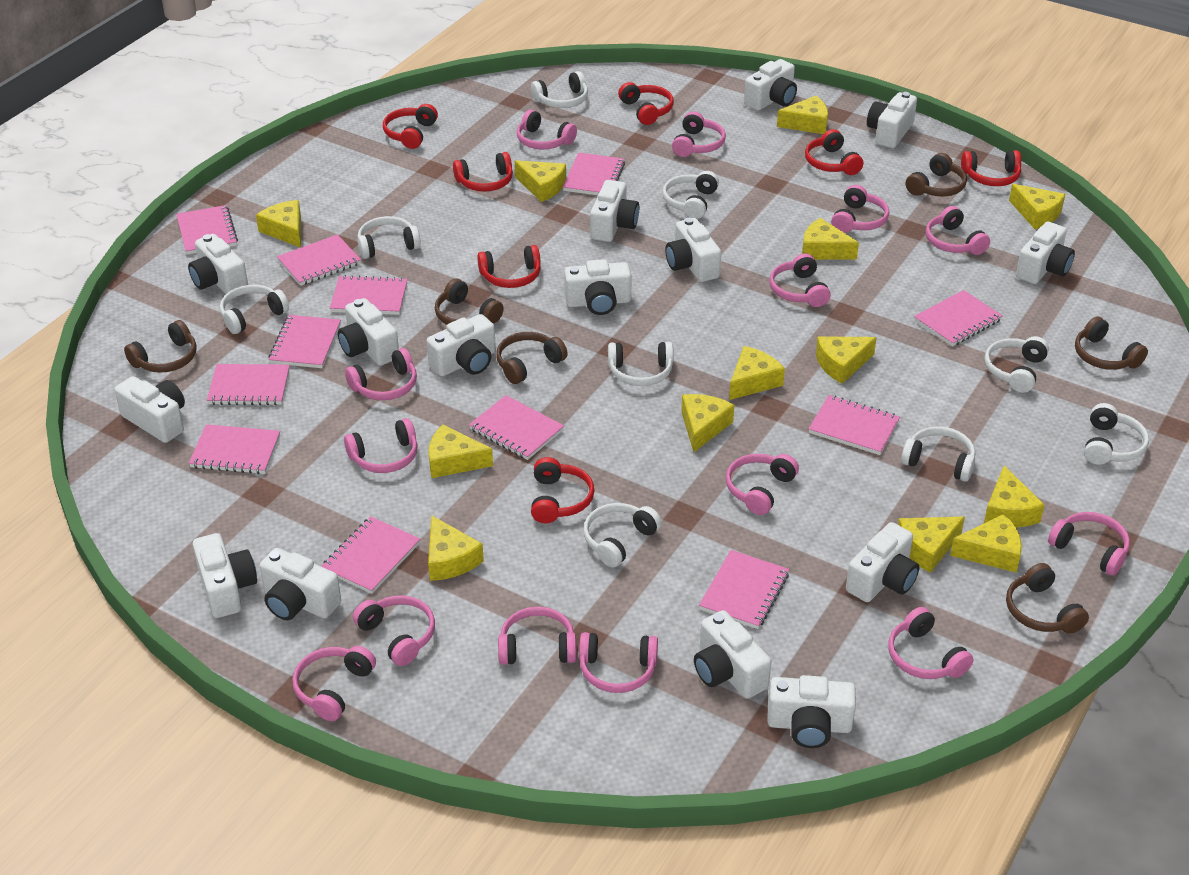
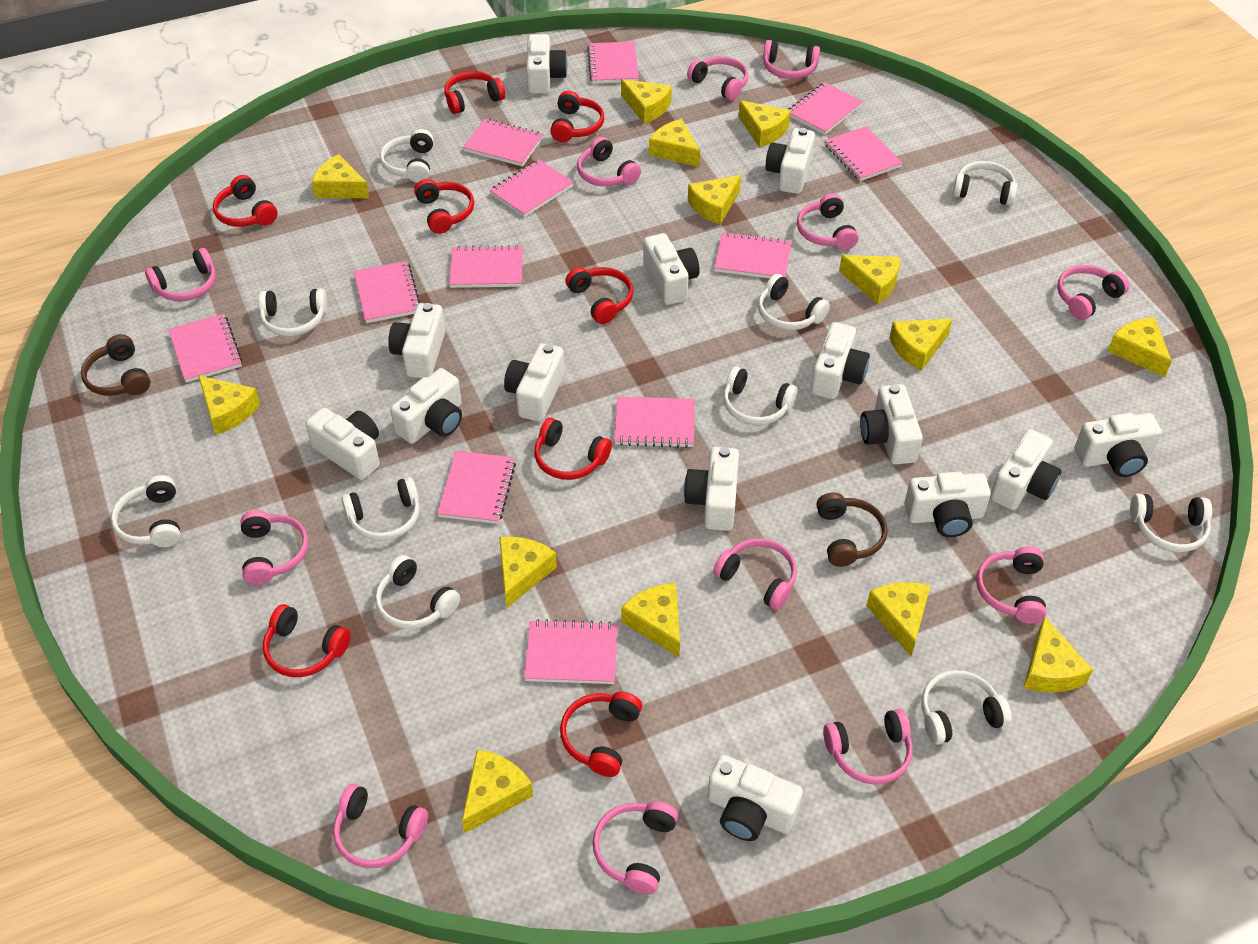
brown headphones: [124,320,197,373] [435,278,504,325] [496,332,568,384] [906,153,967,196] [1006,563,1089,633] [1075,316,1148,370] = 6 -> [81,334,150,396] [816,493,887,567] = 2
pink headphones: [292,646,376,721] [344,418,418,473] [345,348,417,400] [353,595,435,666] [498,607,577,665] [517,110,577,150] [579,632,658,693] [672,111,726,157] [726,454,799,515] [769,253,831,307] [831,185,889,233] [888,607,974,679] [926,206,990,255] [1048,512,1130,576] = 14 -> [145,248,216,301] [240,510,308,585] [333,784,428,868] [577,137,641,186] [593,801,678,894] [687,56,748,101] [713,538,797,610] [763,40,820,79] [797,193,859,250] [823,709,913,785] [976,546,1046,624] [1057,265,1129,320] = 12
red headphones: [383,104,438,149] [453,152,513,191] [477,245,541,288] [531,457,595,523] [618,82,674,125] [805,129,863,175] [961,150,1021,186] = 7 -> [213,175,278,227] [263,604,351,677] [414,179,474,234] [444,71,505,114] [534,418,612,480] [550,91,604,142] [560,692,642,777] [566,267,633,324] = 8
white camera: [115,376,185,443] [188,234,248,294] [193,533,257,618] [260,548,341,621] [338,298,399,366] [427,314,496,376] [564,259,632,315] [590,180,639,242] [665,218,721,282] [694,610,771,699] [744,59,797,111] [767,675,856,748] [846,522,919,602] [867,92,917,148] [1016,221,1075,284] = 15 -> [305,407,380,480] [388,303,445,378] [390,368,462,444] [504,343,565,422] [526,34,568,94] [643,233,700,305] [684,447,739,531] [707,755,803,841] [765,128,815,194] [811,322,870,399] [860,384,923,465] [904,472,991,537] [990,429,1062,510] [1075,413,1162,477] = 14
white headphones: [220,285,289,334] [358,216,421,259] [531,71,588,108] [583,503,662,567] [608,342,674,386] [663,171,719,219] [901,426,975,482] [984,336,1049,393] [1084,403,1149,465] = 9 -> [111,475,181,547] [258,288,328,336] [341,477,420,541] [375,555,460,629] [380,129,434,183] [723,366,797,425] [758,274,830,330] [921,670,1012,745] [953,161,1018,206] [1130,494,1212,552] = 10
yellow cheese: [256,200,301,248] [428,516,484,581] [429,424,493,478] [515,160,566,202] [681,394,734,452] [729,346,785,400] [777,96,828,134] [802,218,859,260] [816,336,877,384] [898,517,965,573] [950,514,1022,573] [984,465,1045,527] [1009,184,1065,229] = 13 -> [198,375,260,435] [311,154,369,198] [462,749,533,833] [499,536,557,608] [621,79,672,124] [621,583,680,657] [649,119,700,167] [688,175,741,225] [738,100,791,147] [839,255,900,304] [867,582,931,656] [890,319,953,371] [1024,616,1093,693] [1108,317,1172,377] = 14

